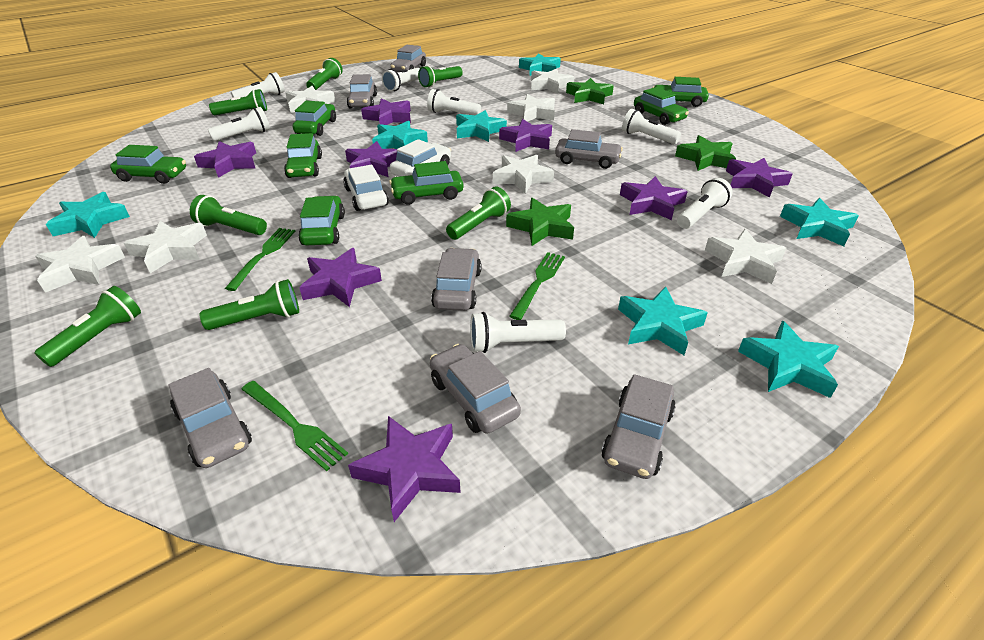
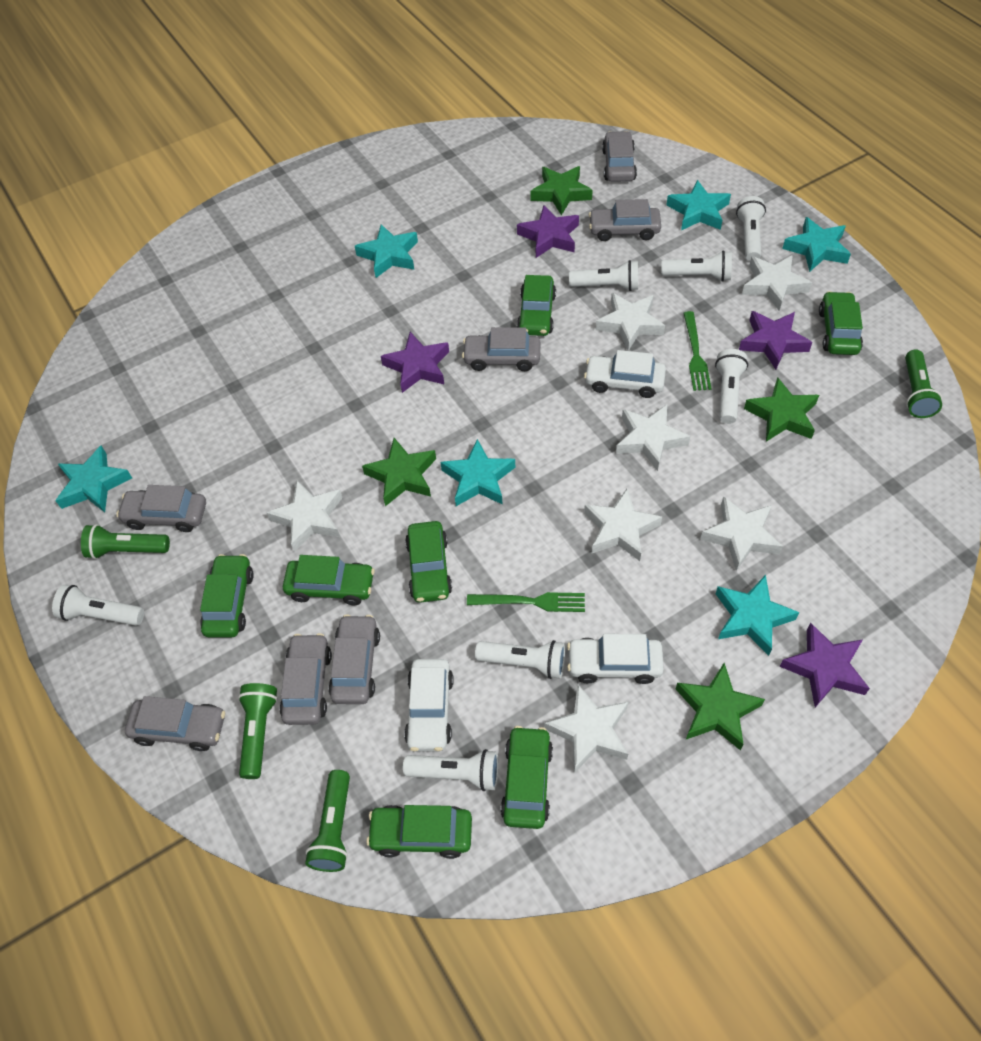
green flashlight: [34,286,141,367] [190,195,267,235] [200,279,299,330] [209,89,267,115] [306,58,343,90] [418,65,463,88] [446,186,511,240] = 7 -> [81,524,170,559] [238,683,278,779] [305,770,350,872] [905,350,942,418] = 4
green fork: [225,228,295,291] [241,381,348,471] [509,252,565,320] = 3 -> [467,592,585,612] [683,311,712,391] = 2
green star: [506,198,574,246] [566,78,614,104] [675,135,736,171] = 3 -> [362,438,436,506] [530,166,593,216] [676,663,765,751] [744,377,819,442] = 4
purple star: [194,141,256,178] [299,248,382,307] [345,141,397,177] [348,416,461,522] [361,98,411,125] [499,119,552,152] [620,176,688,220] [726,158,792,198] = 8 -> [381,332,449,393] [517,205,579,258] [739,311,812,370] [779,622,870,707] = 4
turquoise star: [46,192,130,238] [372,121,428,149] [456,110,507,142] [519,53,561,76] [618,286,708,355] [738,321,839,398] [780,198,859,246] = 7 -> [56,446,132,513] [355,224,418,278] [440,439,515,506] [666,180,731,230] [716,575,800,656] [782,217,851,272] = 6
white car: [343,165,389,211] [390,139,451,177] = 2 -> [404,659,454,751] [567,634,664,684] [584,350,666,398] = 3

